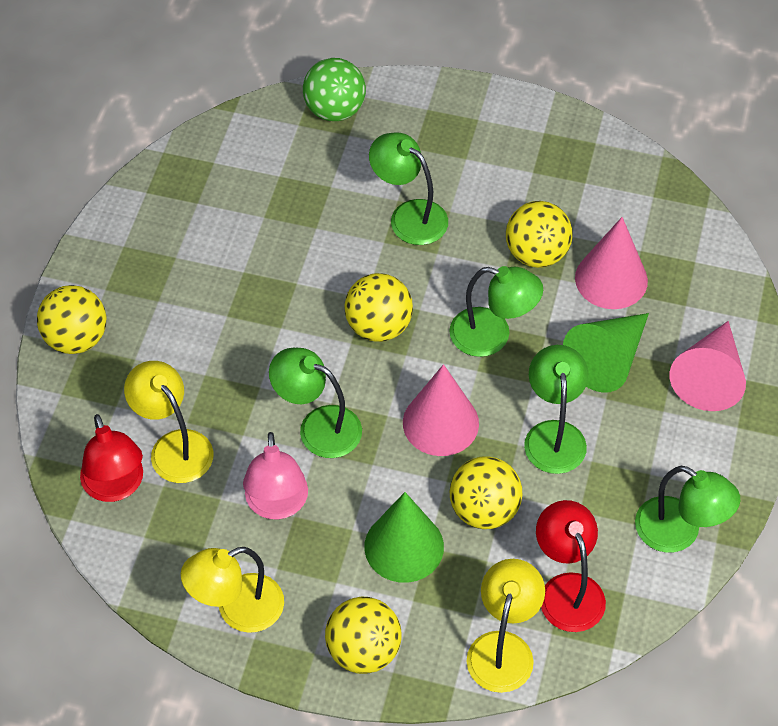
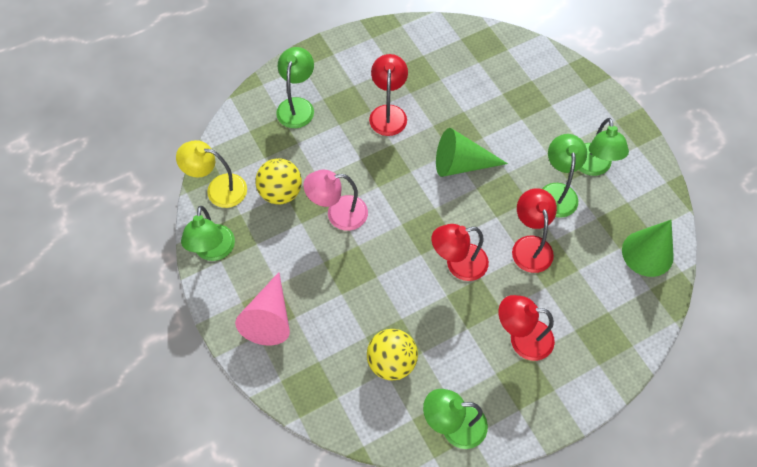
green ball: [303,58,366,121] = 1 -> none = 0
pink cone: [403,364,479,456] [575,217,648,309] [670,321,746,411] = 3 -> [235,272,290,345] = 1
red lamp: [80,414,143,502] [536,500,606,632] = 2 -> [369,54,408,136] [432,224,489,281] [499,295,555,361] [512,188,557,273] = 4
yellow ball: [37,285,106,354] [325,597,402,674] [344,273,413,342] [450,456,522,529] [506,201,573,268] = 5 -> [255,158,302,205] [367,329,418,381] = 2
yellow lamp: [124,361,214,483] [181,547,284,633] [467,559,545,693] = 3 -> [176,140,247,208] = 1

